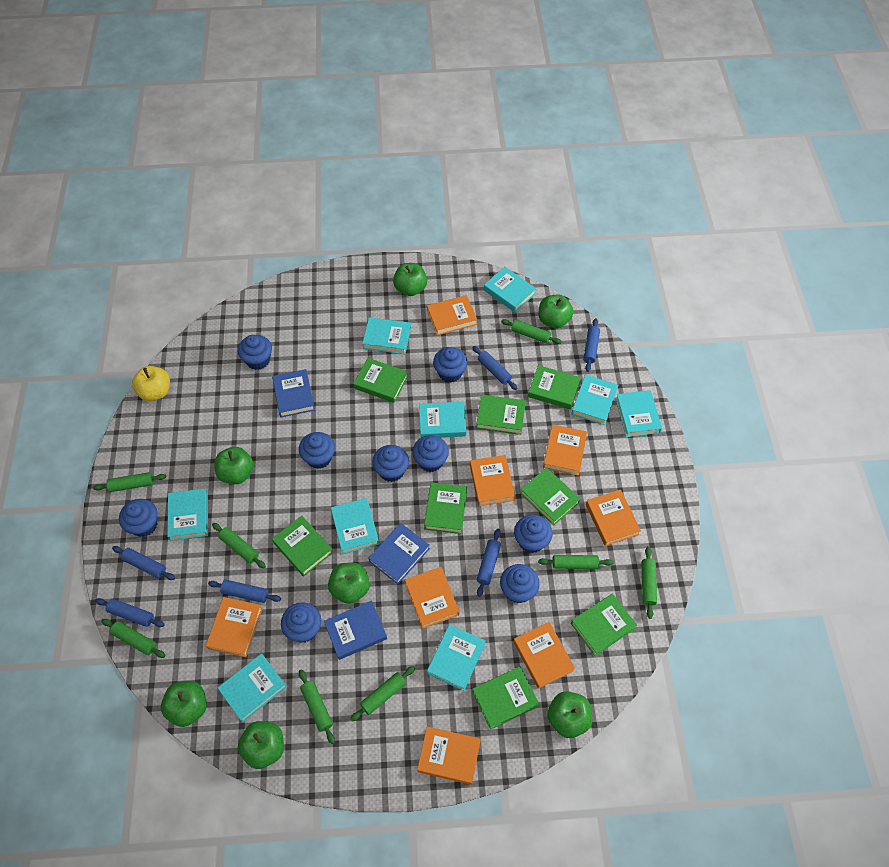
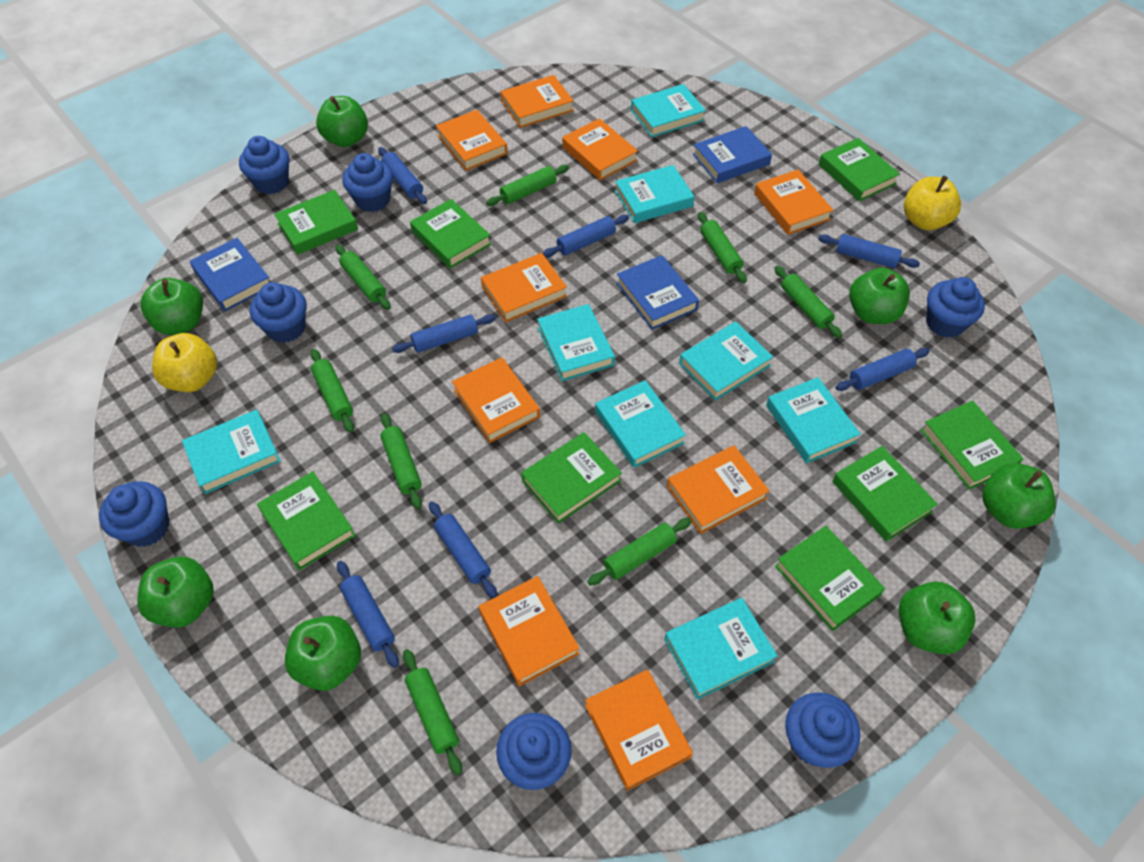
blue cupcake: [119,499,158,537] [238,335,272,370] [281,602,321,643] [299,432,335,469] [372,445,409,482] [412,435,449,472] [433,347,468,383] [500,564,540,603] [514,515,552,553] = 9 -> [99,481,169,547] [239,136,290,194] [250,282,307,343] [342,153,393,212] [496,713,572,790] [785,692,860,768] [926,277,985,338] = 7
blue rolling pin: [95,598,165,627] [112,546,175,580] [208,580,281,603] [472,346,518,390] [476,528,501,597] [583,318,600,372] = 6 -> [337,561,399,668] [378,147,427,204] [392,314,496,353] [429,501,497,598] [543,215,629,257] [818,234,920,268] [836,348,930,391] = 7
orange book: [206,597,263,657] [405,567,460,629] [417,726,481,785] [427,295,477,335] [470,455,515,506] [514,622,575,689] [543,424,587,476] [586,490,641,546] = 8 -> [436,110,508,171] [452,357,540,443] [479,576,579,686] [481,253,567,322] [501,75,574,128] [562,118,638,181] [585,670,693,791] [667,445,770,534] [754,169,833,235] = 9
turquoise book: [167,489,208,541] [218,653,287,722] [331,498,379,554] [362,317,411,354] [419,402,467,438] [427,624,486,691] [484,267,536,312] [571,375,618,425] [616,390,662,437] = 9 -> [182,410,281,494] [537,304,615,381] [595,380,686,468] [615,165,695,223] [631,84,706,137] [664,598,778,700] [679,321,773,401] [766,377,861,463] = 8
yellow apple: [132,366,170,401] = 1 -> [152,333,217,392] [904,175,961,230] = 2

